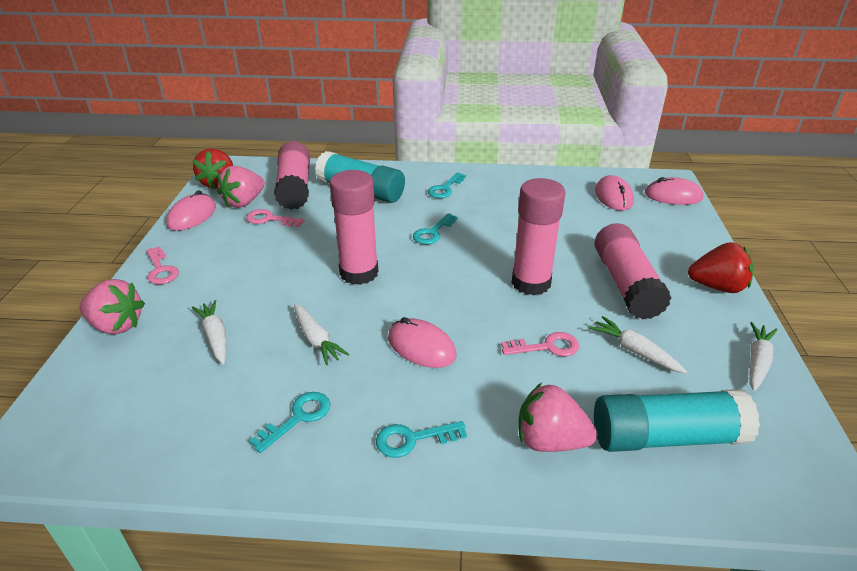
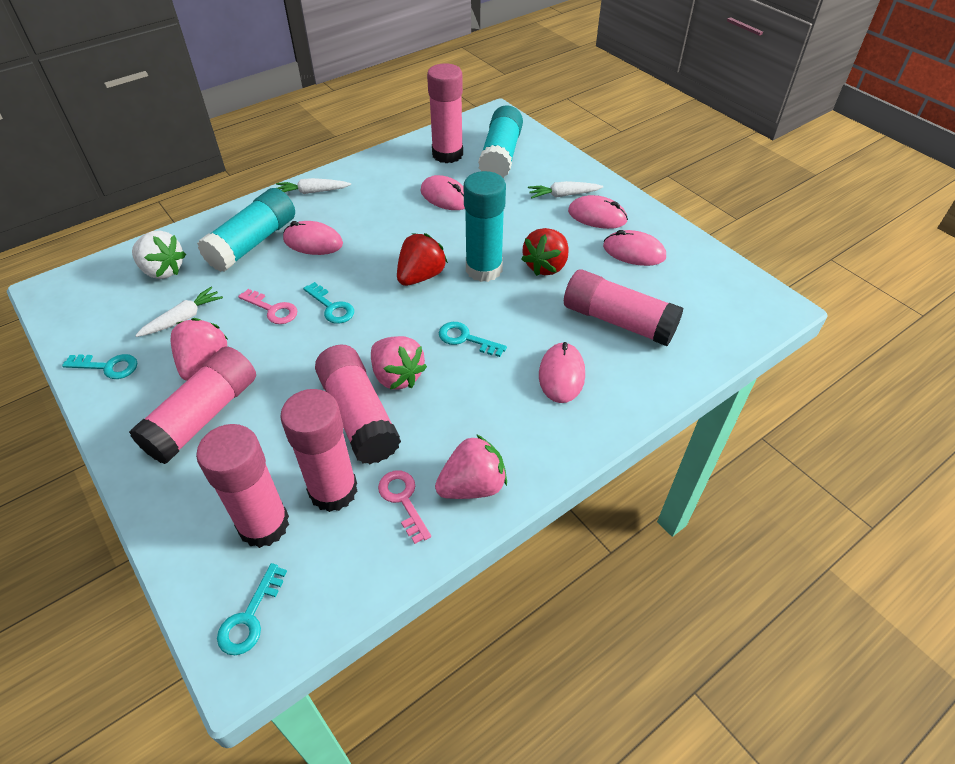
pink glue stick: [274,141,310,210] [330,170,378,285] [512,178,566,295] [595,223,671,320] = 4 -> [129,346,256,464] [196,424,289,548] [280,389,358,512] [315,345,401,464] [427,63,463,163] [564,269,684,346] = 6
pink key: [146,246,179,284] [246,209,305,227] [501,332,579,356] = 3 -> [238,289,297,324] [378,470,431,544] = 2
pink mouse: [166,191,216,231] [388,317,457,368] [595,175,634,211] [645,177,703,205] = 4 -> [283,221,343,255] [421,175,465,210] [539,342,585,403] [568,195,628,229] [603,230,666,266] = 5
turquoise glue stick: [315,151,405,203] [594,389,760,452] = 2 -> [197,188,295,272] [464,171,506,282] [478,105,523,178] = 3
white carrot: [192,300,226,365] [294,304,349,365] [590,316,687,374] [749,322,777,391] = 4 -> [135,287,223,337] [276,178,351,194] [528,181,603,198] = 3
white strawberry: none = 0 -> [132,230,186,279] = 1

